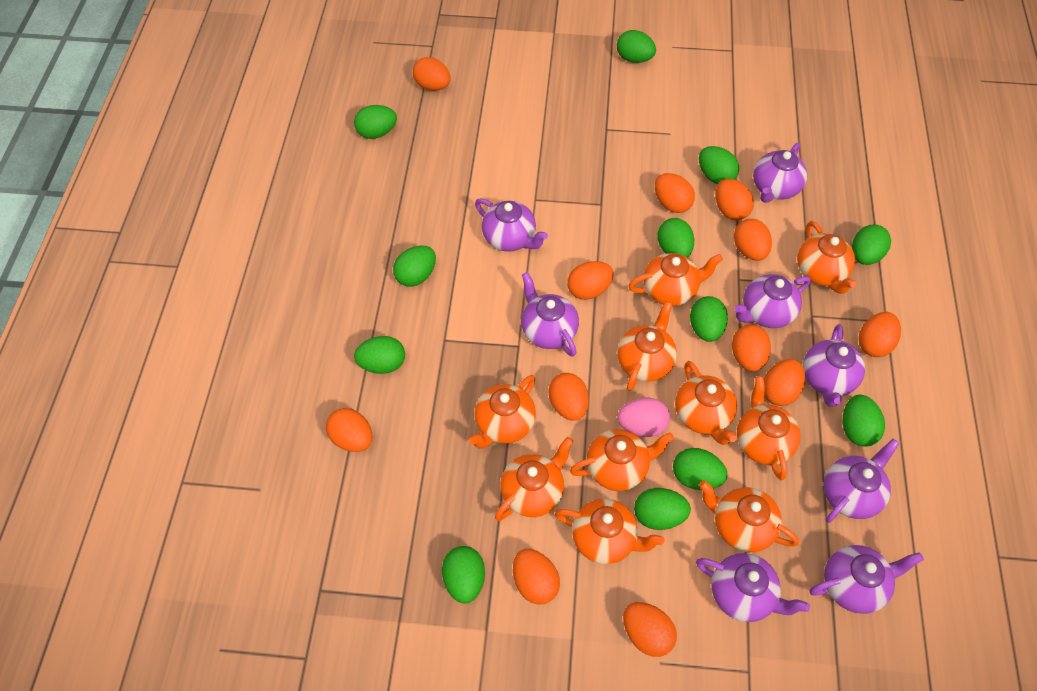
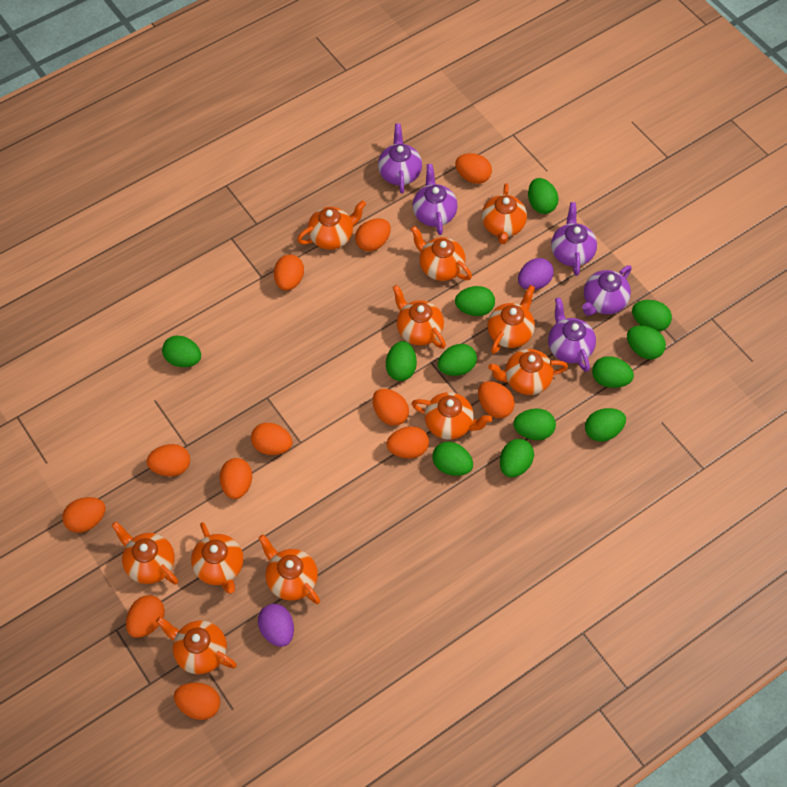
orange teapot: [469,375,536,449] [495,437,573,521] [555,499,665,564] [570,429,674,491] [617,301,677,391] [629,253,723,306] [675,361,737,445] [699,480,799,552] [737,376,800,480] [797,221,856,294] = 10 -> [111,522,178,585] [156,617,237,674] [191,522,243,594] [259,535,320,604] [297,200,366,250] [392,285,446,349] [411,226,472,281] [412,392,492,440] [482,183,527,244] [487,285,535,354] [488,349,568,395] = 11
pink egg: [617,398,670,437] = 1 -> none = 0
purple egg: none = 0 -> [258,604,294,647] [518,258,554,290] = 2
purple teapot: [475,198,548,252] [521,272,579,357] [696,553,810,622] [734,274,811,328] [753,143,807,203] [803,324,865,407] [810,545,924,614] [824,439,899,523] = 8 -> [378,123,422,193] [413,164,458,235] [548,297,596,372] [551,202,597,276] [582,265,632,315] = 5

